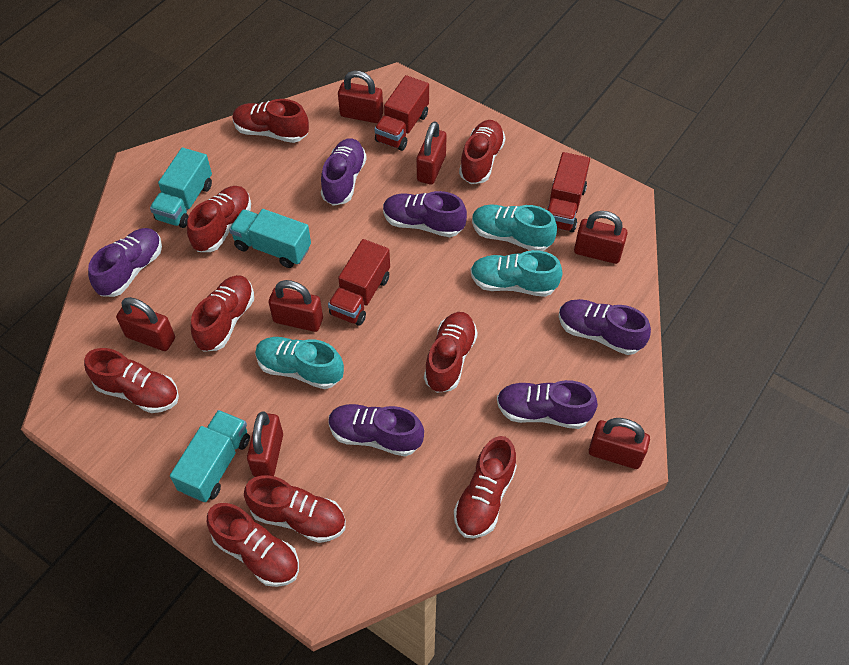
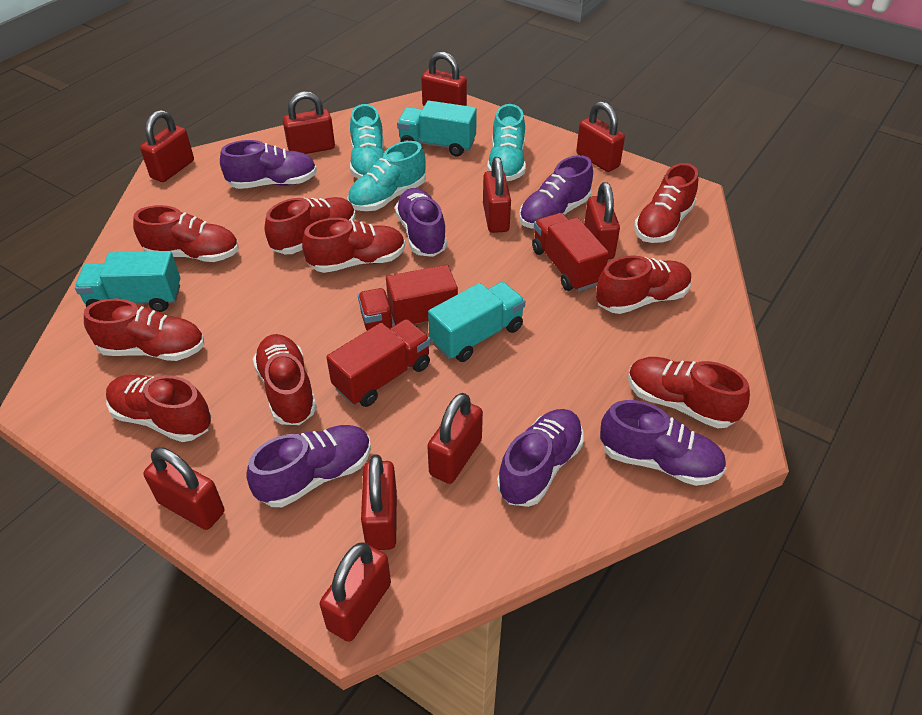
red padlock: [116,297,175,351] [247,411,283,477] [269,280,323,332] [338,71,383,123] [417,121,447,185] [574,211,628,264] [589,418,650,469] = 7 -> [140,110,194,182] [143,447,224,530] [283,91,335,154] [320,542,391,642] [361,454,397,550] [421,52,467,106] [427,393,483,484] [483,157,511,233] [576,101,625,172] [584,182,620,259] = 10

